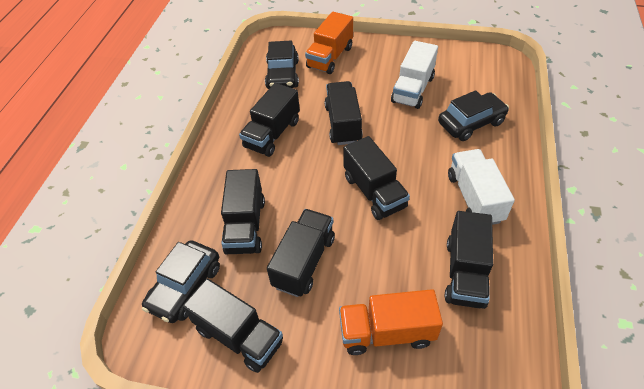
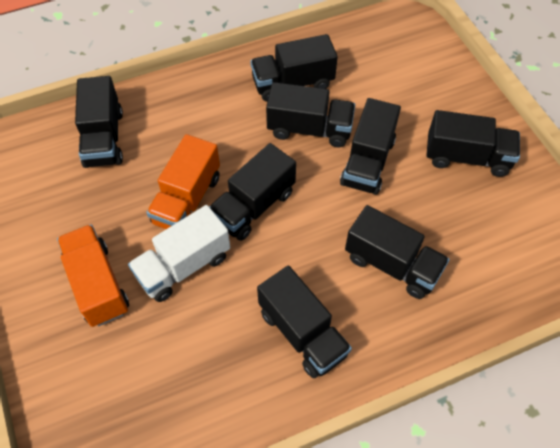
black car: [142,240,220,323] [265,41,299,89] [438,90,509,141] = 3 -> none = 0
black truck: [183,278,283,373] [221,169,265,254] [239,83,300,157] [267,209,335,297] [324,81,363,145] [343,136,410,220] [445,211,493,309] = 7 -> [75,76,123,168] [209,143,296,241] [250,34,338,102] [257,265,352,379] [266,82,355,147] [340,98,401,195] [345,205,450,299] [426,110,520,177] = 8
white truck: [391,41,438,109] [448,149,515,225] = 2 -> [128,205,230,302] = 1

